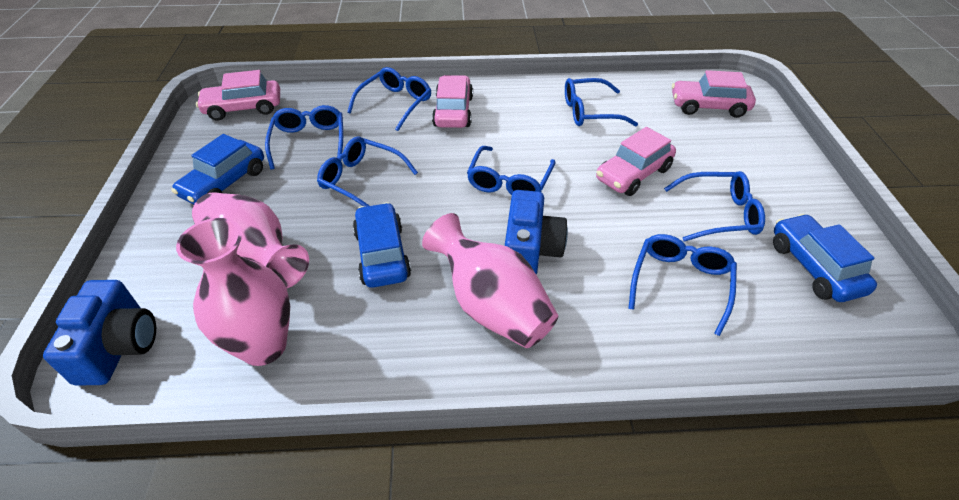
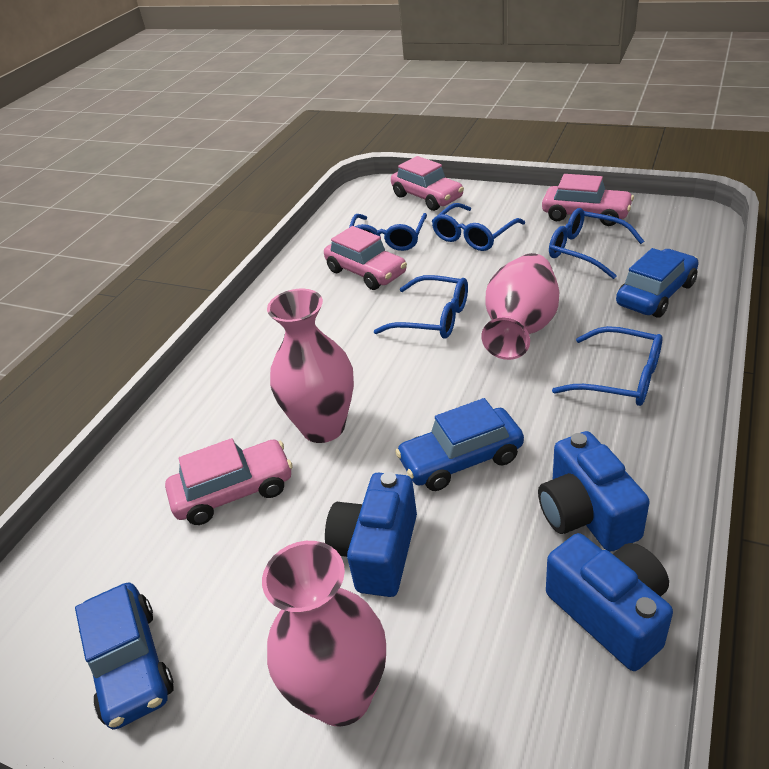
blue camera: [43,280,156,386] [505,190,568,275] = 2 -> [325,472,417,597] [538,431,650,552] [546,533,673,671] = 3
blue glasses: [265,105,343,169] [317,136,418,207] [347,67,431,131] [467,146,556,195] [565,78,638,126] [628,234,737,336] [664,171,765,242] = 7 -> [349,213,427,251] [374,275,468,339] [432,203,525,251] [549,208,644,279] [552,326,663,406] = 5

